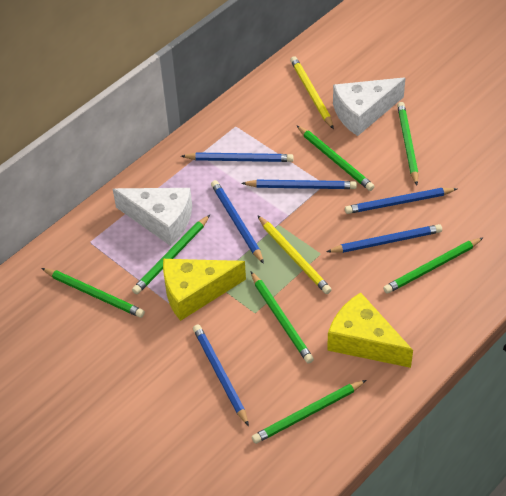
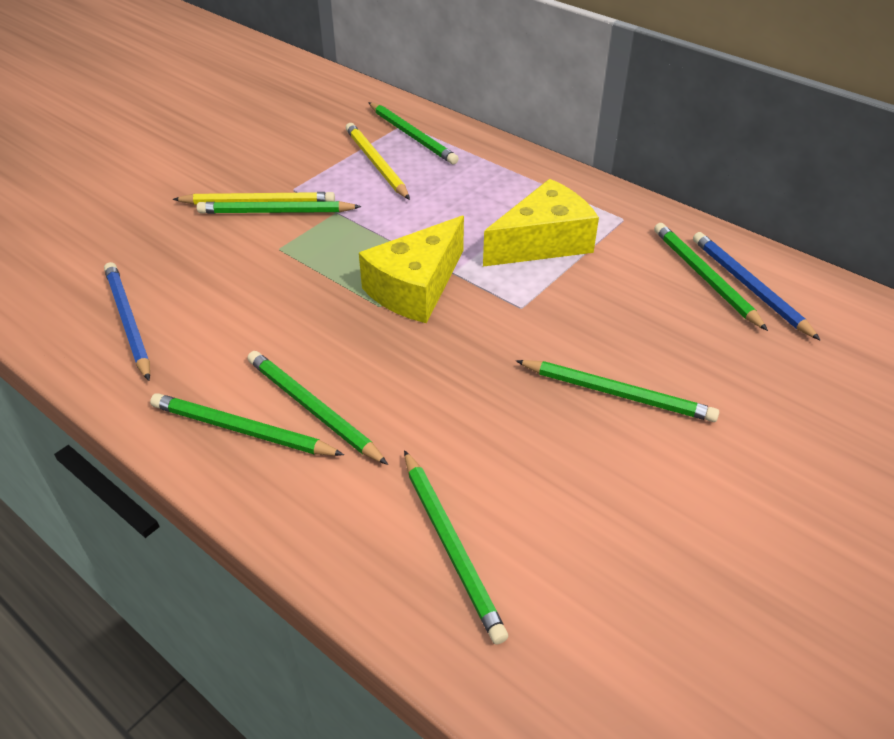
blue pencil: [181,152,294,162] [193,325,249,426] [211,180,264,264] [241,180,357,189] [326,224,442,253] [345,188,457,214] = 6 -> [104,262,150,381] [693,232,821,341] = 2
white cheese: [113,188,192,246] [333,78,405,136] = 2 -> none = 0

